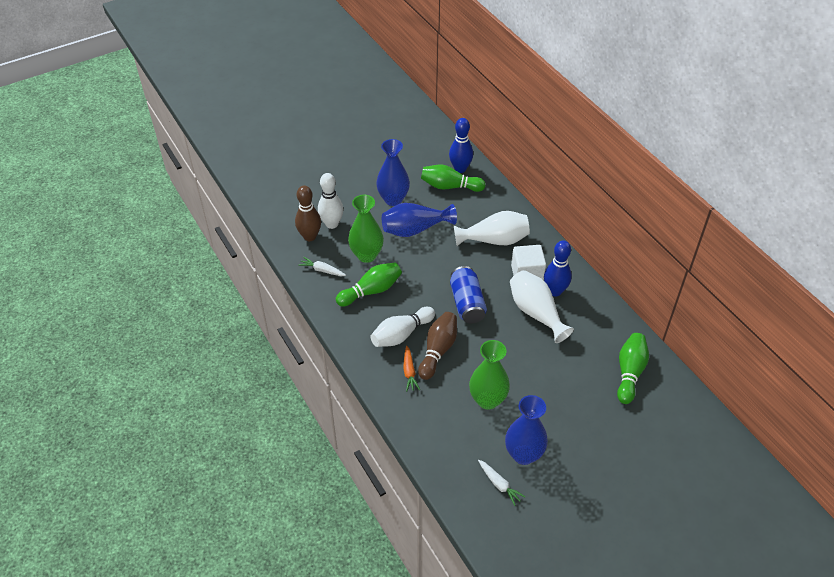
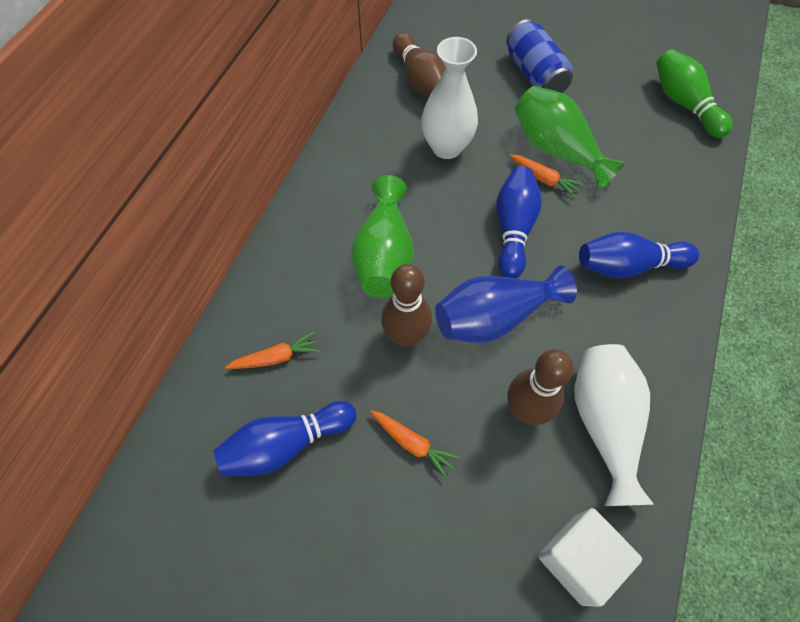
blue bowling pin: [449,118,473,173] [544,240,572,297] = 2 -> [213,401,356,477] [496,166,542,278] [579,232,699,279] = 3
blue vase: [376,139,410,206] [382,203,457,237] [505,395,548,465] = 3 -> [435,266,577,343] = 1
brown bowling pin: [295,186,321,241] [418,312,457,380] = 2 -> [381,264,432,347] [393,33,446,97] [507,349,574,425] = 3
green bowling pin: [336,262,402,307] [421,165,486,192] [617,333,649,404] = 3 -> [656,49,733,138] = 1
orange carrot: [403,346,420,392] = 1 -> [225,332,320,369] [370,410,460,479] [510,154,584,198] = 3
white bowling pin: [318,173,344,229] [371,307,435,347] = 2 -> none = 0
white carrot: [298,257,346,276] [478,460,526,506] = 2 -> none = 0

